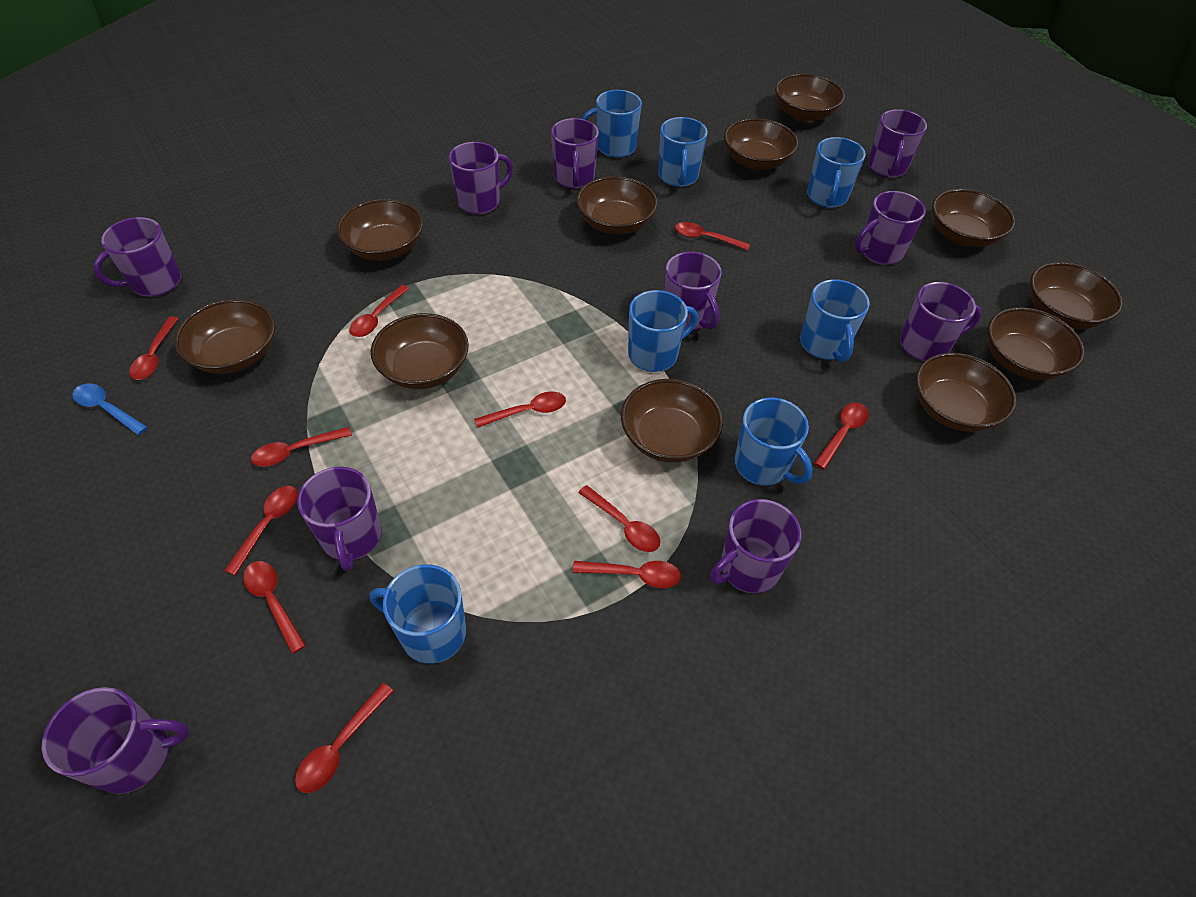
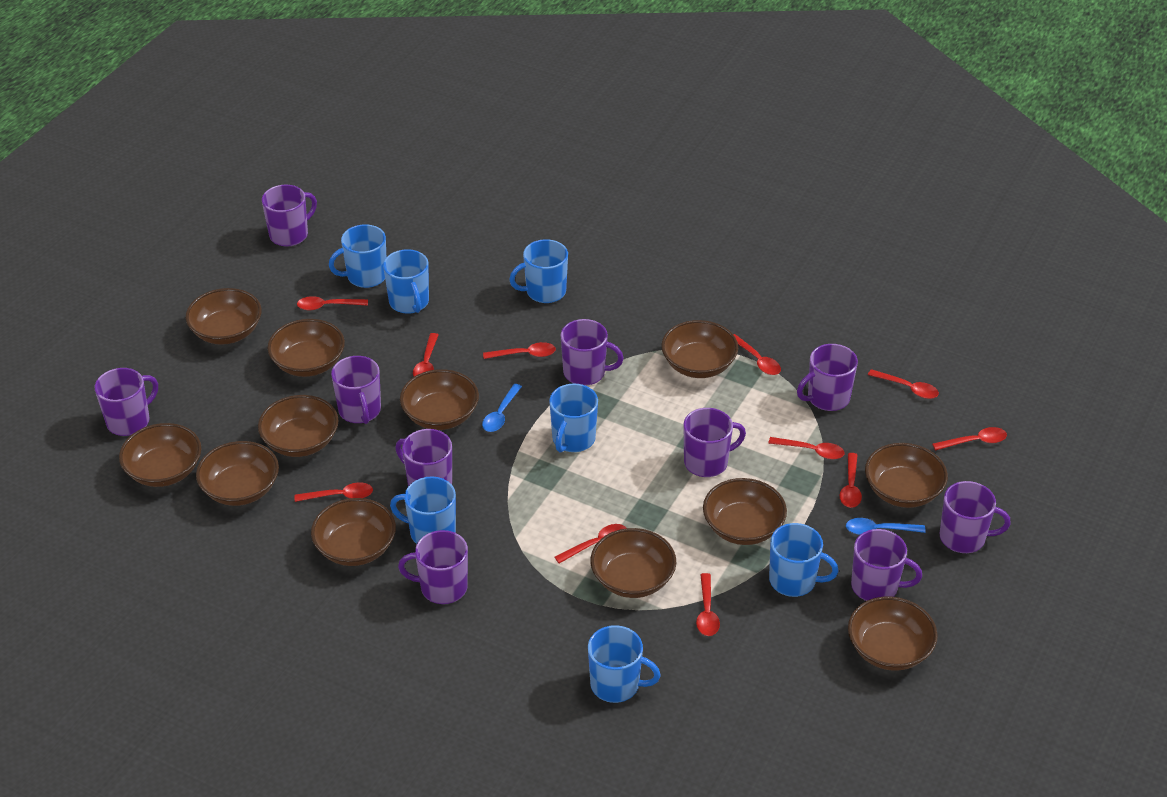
blue spoon: [73,383,147,435] = 1 -> [482,384,522,432] [846,518,926,535] = 2
brown bowl: [174,299,275,374] [337,199,423,261] [371,313,469,389] [576,176,657,235] [621,379,723,463] [724,118,798,170] [775,74,845,122] [915,353,1016,432] [932,189,1015,247] [988,307,1084,380] [1030,262,1123,329] = 11 -> [119,423,201,487] [186,288,262,345] [196,441,279,506] [258,395,339,457] [267,319,345,377] [311,498,396,566] [400,369,479,430] [590,528,676,598] [661,320,738,378] [703,478,787,545] [848,596,938,670] [865,443,948,508] = 12

